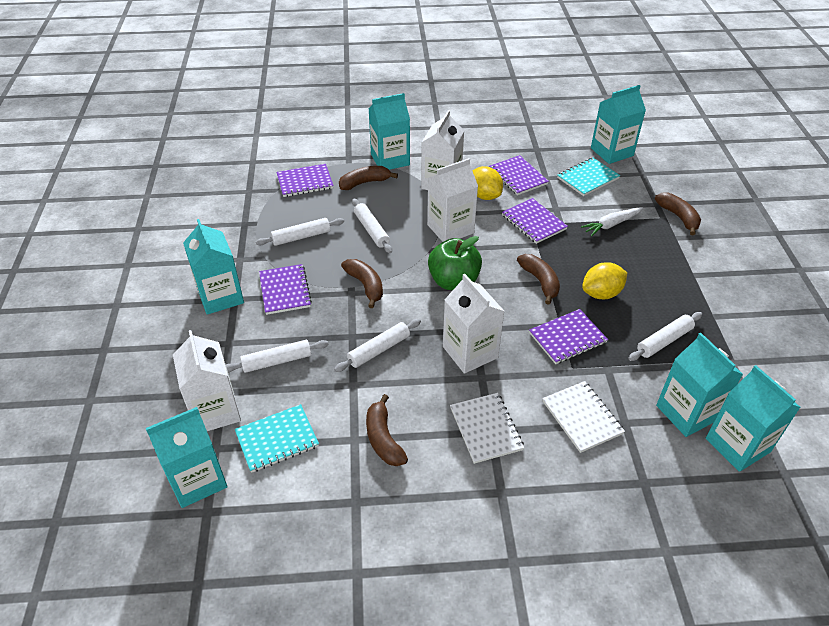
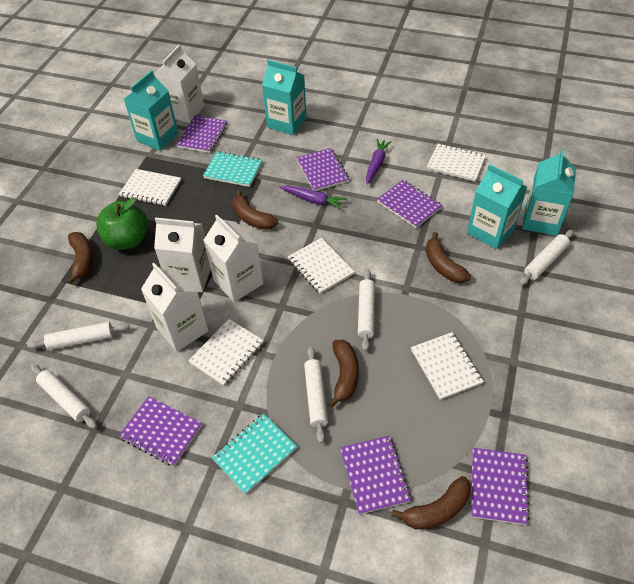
purple carrot: none = 0 -> [280,185,347,210] [366,138,392,185] = 2
purple notebook: [259,264,312,315] [277,164,334,197] [489,155,549,195] [502,198,568,244] [529,309,608,364] = 5 -> [119,396,202,466] [177,115,227,153] [297,148,349,191] [340,436,411,515] [377,180,443,228] [471,448,530,525] = 6
turquoise carton: [146,407,227,508] [183,219,244,315] [368,93,410,170] [591,85,646,164] [656,333,743,437] [706,365,801,472] = 6 -> [124,70,179,150] [262,60,306,135] [467,164,527,249] [522,149,576,236] = 4
white carrot: [581,207,642,237] = 1 -> none = 0
white notebook: [450,393,524,464] [542,381,625,453] = 2 -> [119,169,181,206] [188,319,264,386] [288,238,355,294] [411,332,484,400] [427,144,486,181] = 5
yellow lemon: [472,166,503,200] [582,262,627,299] = 2 -> none = 0

